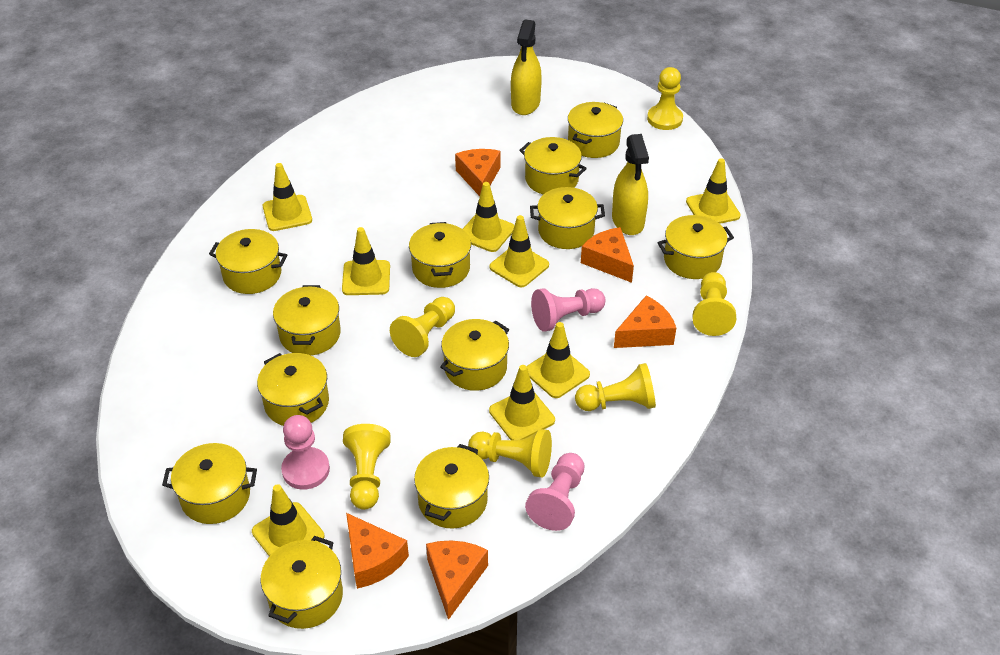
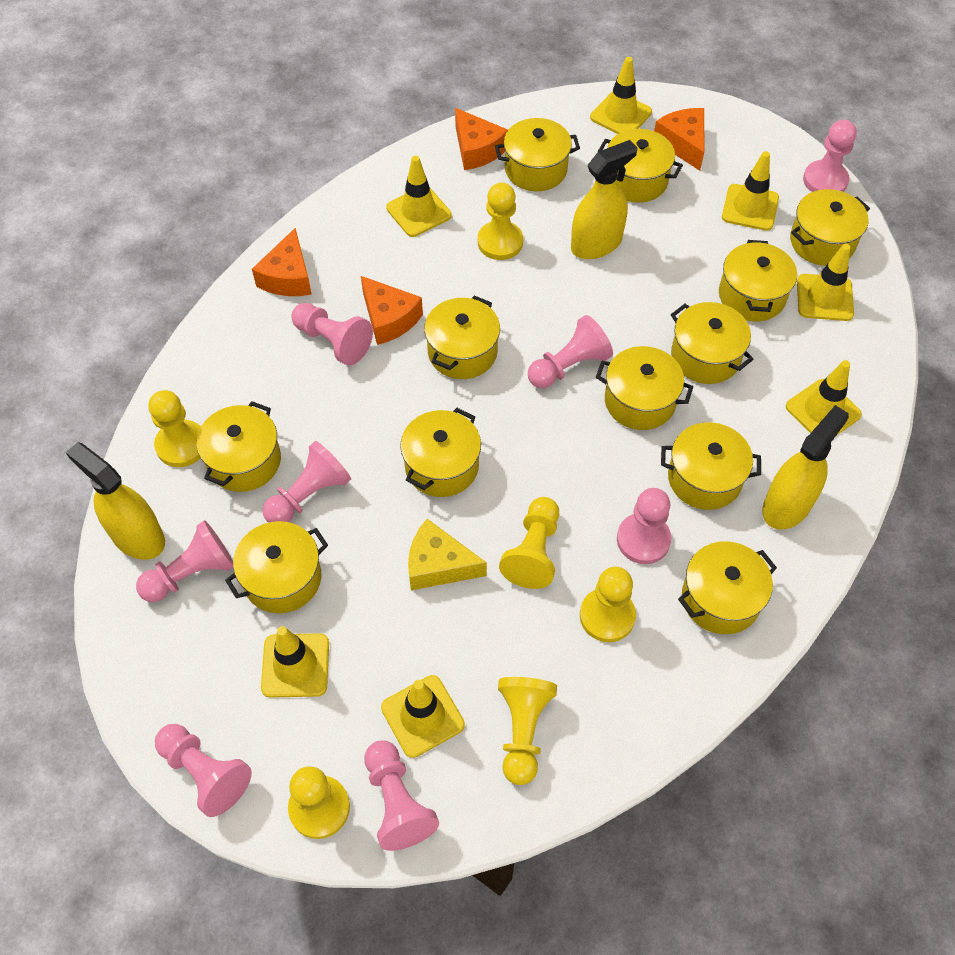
orange cheese: [346,513,409,589] [426,540,488,620] [455,149,501,196] [581,227,634,283] [614,295,676,348] = 5 -> [252,228,312,296] [361,276,423,345] [455,108,508,170] [654,108,704,171] = 4
pink pawn: [281,415,330,490] [525,453,584,531] [531,288,605,332] = 3 -> [136,520,233,602] [155,724,252,817] [262,441,351,523] [291,303,373,365] [364,740,439,851] [528,315,613,388] [617,488,671,564] [803,120,857,192] = 8
yellow cheese: none = 0 -> [408,519,487,590] = 1
yellow spray bottle: [511,19,542,115] [612,134,649,235] = 2 -> [66,442,165,560] [571,140,638,259] [762,405,849,530] = 3
yellow traffic cone: [252,484,324,556] [263,163,312,231] [342,227,390,295] [463,182,514,252] [489,365,555,440] [490,215,549,287] [527,322,590,398] [686,158,741,224] = 8 -> [261,626,329,698] [381,675,465,758] [386,156,452,237] [590,57,652,134] [722,151,779,231] [786,360,862,436] [797,244,854,321] = 7

